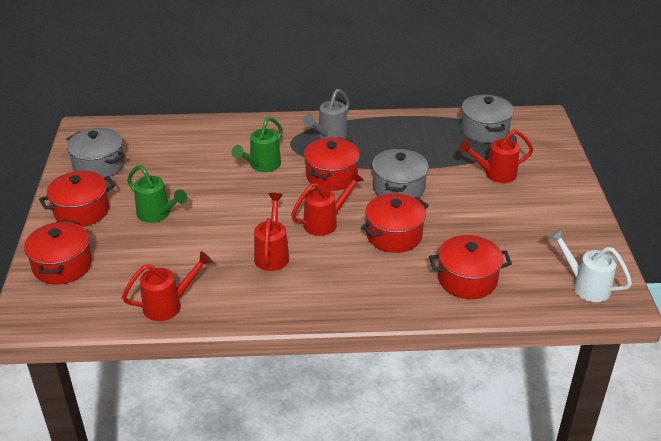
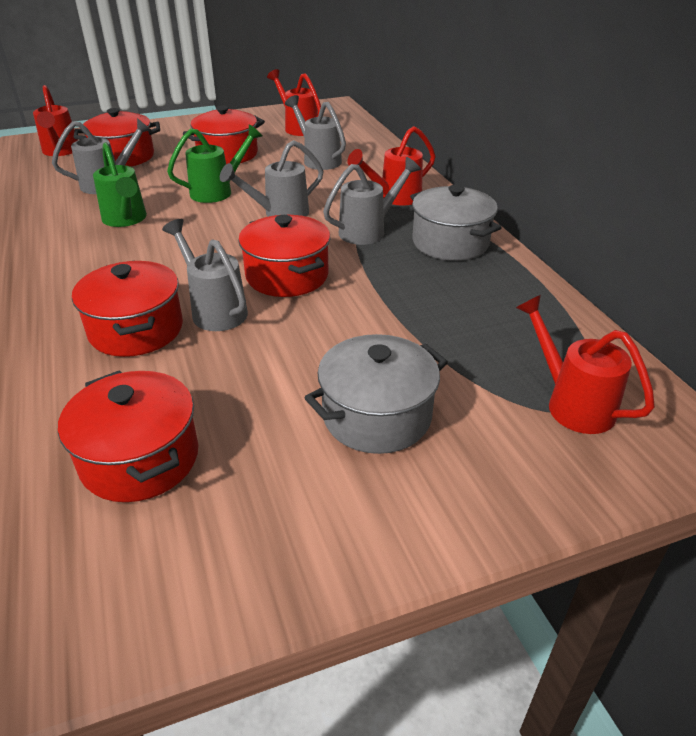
grey pot: [67,128,125,178] [372,148,429,198] [461,94,514,143] = 3 -> [304,334,448,454] [410,185,502,261] = 2
grey watering can: [303,89,350,139] = 1 -> [52,118,151,194] [162,219,248,331] [220,140,323,217] [285,95,346,170] [323,157,421,245] = 5
white watering can: [549,229,632,302] = 1 -> none = 0

